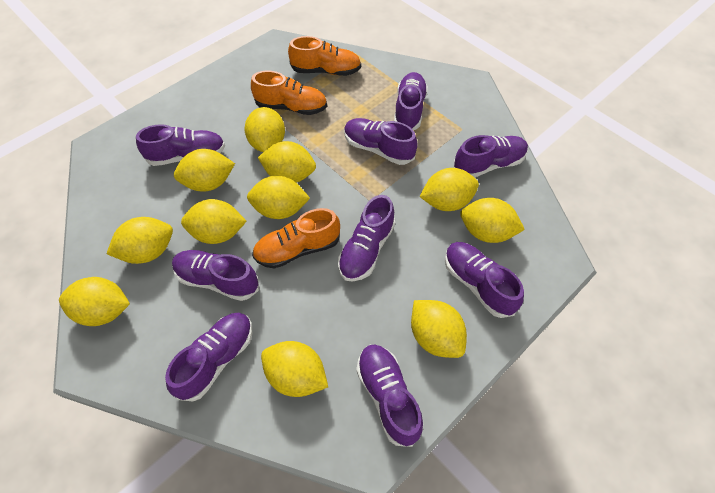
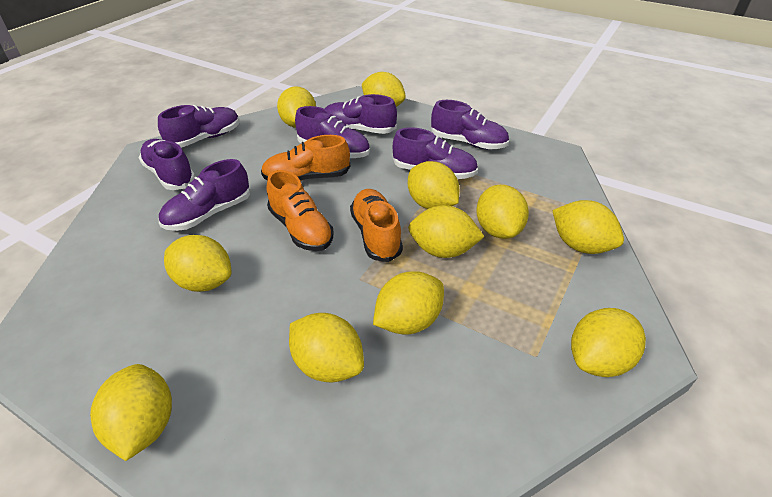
purple shoe: [136,124,225,166] [165,313,252,402] [172,250,259,301] [338,195,395,282] [344,118,418,165] [356,344,423,447] [394,72,428,130] [445,242,524,318] [454,135,528,177] = 9 -> [139,139,195,190] [158,105,240,148] [159,159,250,231] [295,106,370,158] [325,94,397,134] [393,127,478,179] [431,100,509,150] = 7

